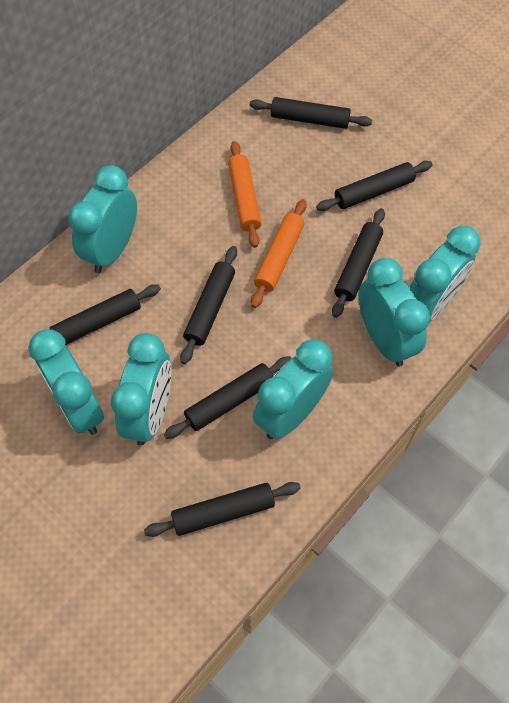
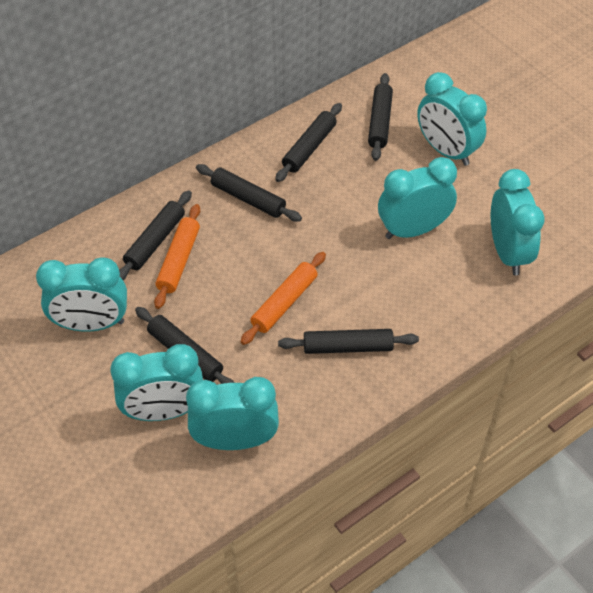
black rolling pin: [28,284,161,348] [144,482,301,537] [164,356,292,439] [180,246,237,364] [250,97,372,129] [316,161,433,211] [332,208,385,318] = 7 -> [119,190,192,280] [135,307,235,384] [196,164,302,222] [275,103,342,182] [278,329,419,354] [368,73,393,161] = 6

